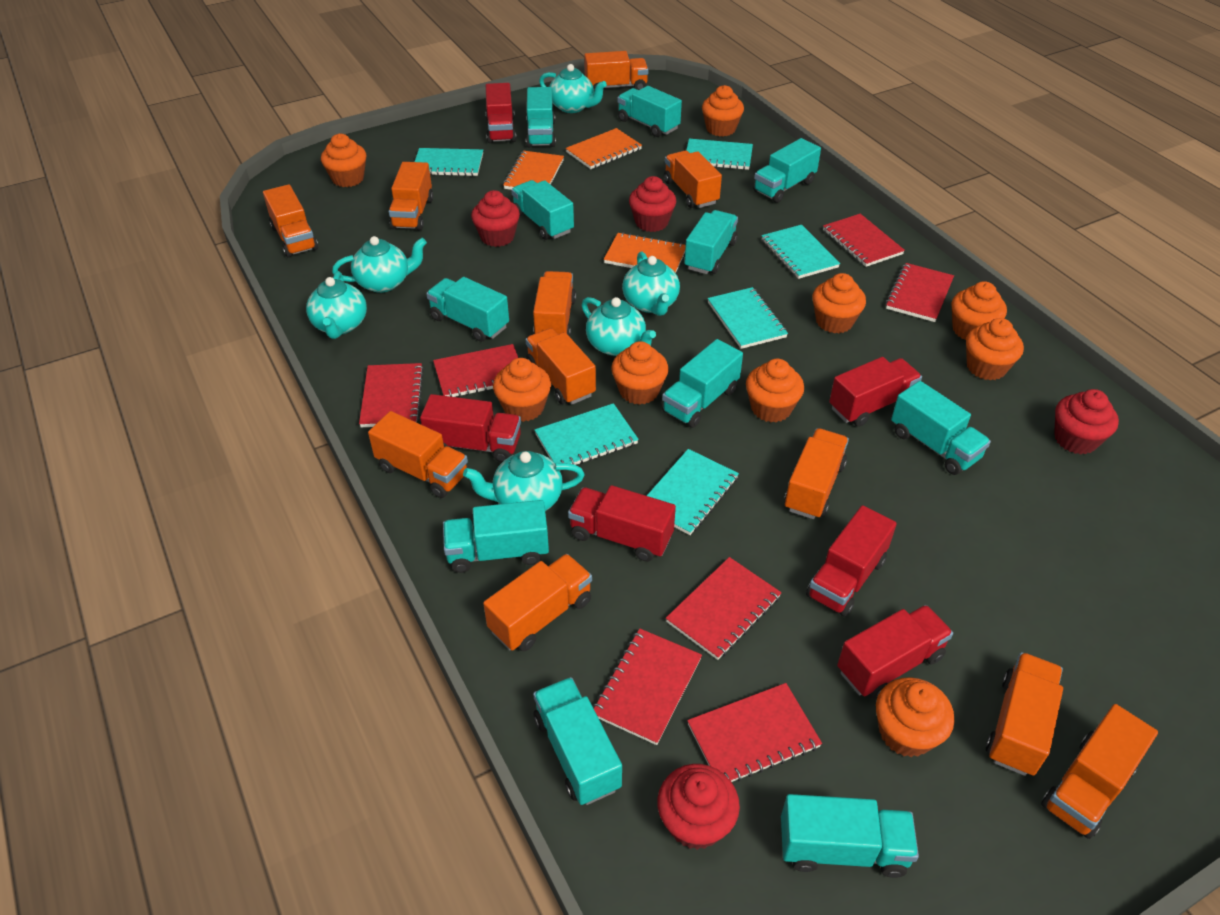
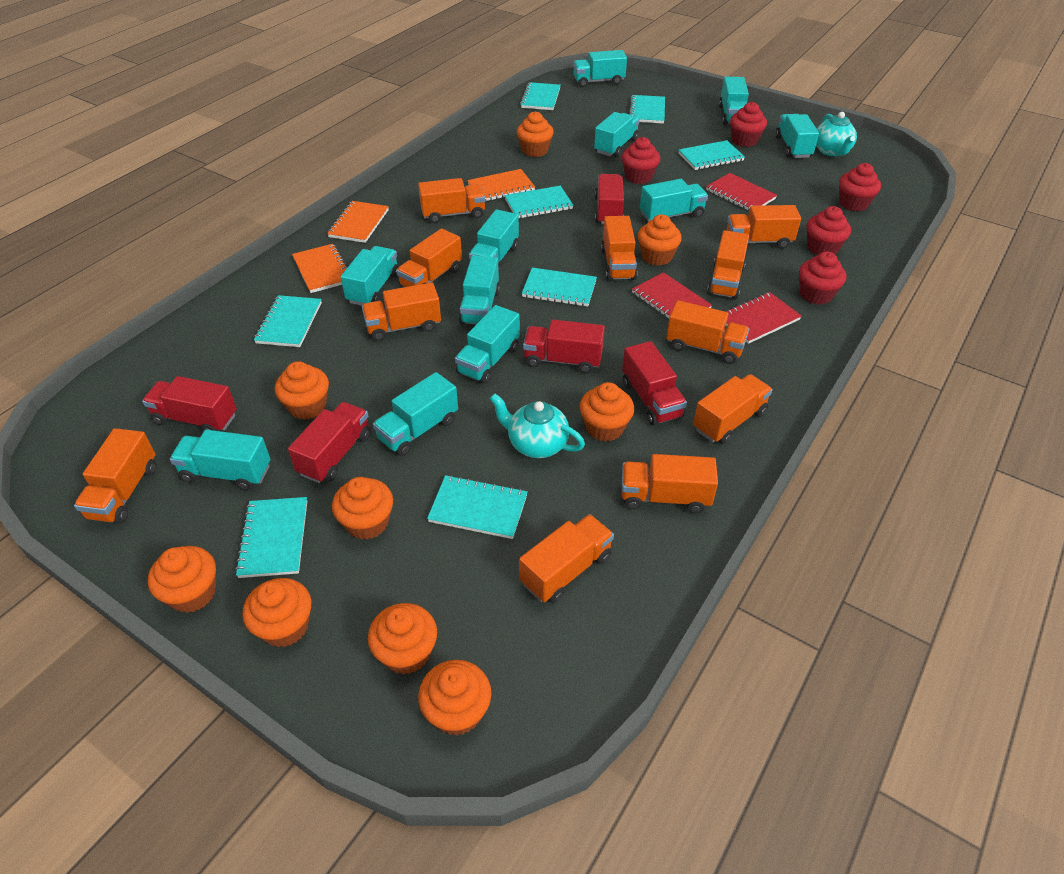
red cupcake: [471,190,520,247] [629,176,676,232] [657,764,740,850] [1054,389,1119,454] = 4 -> [622,137,660,184] [730,102,767,147] [799,252,846,305] [807,206,851,256] [839,163,881,211] = 5
red notebook: [359,363,424,427] [433,344,518,397] [593,628,702,745] [666,557,782,660] [687,683,822,782] [823,214,905,267] [885,263,954,322] = 7 -> [632,272,712,318] [706,173,777,211] [726,292,802,344] = 3
red truck: [420,394,521,462] [486,83,516,143] [568,485,676,562] [806,505,897,617] [829,357,922,427] [837,605,953,699] = 6 -> [142,376,237,432] [288,402,371,483] [523,320,605,373] [595,174,624,225] [622,341,687,426] = 5
turquoise notebook: [415,148,483,176] [535,403,639,465] [647,449,739,535] [686,139,753,170] [708,287,788,349] [762,225,840,279] = 6 -> [235,497,307,578] [254,295,322,347] [427,475,528,539] [505,186,573,219] [520,82,561,110] [522,268,597,307] [629,95,665,124] [679,140,745,170] = 8
turquoise teapot: [306,271,367,339] [332,236,427,293] [463,451,585,511] [539,64,607,113] [582,297,656,356] [622,251,680,316] = 6 -> [490,394,585,458] [816,112,857,156] = 2

